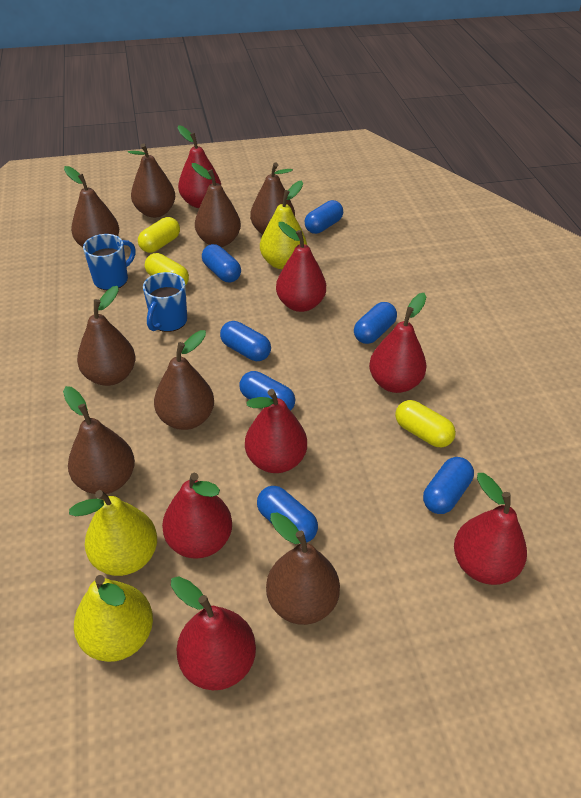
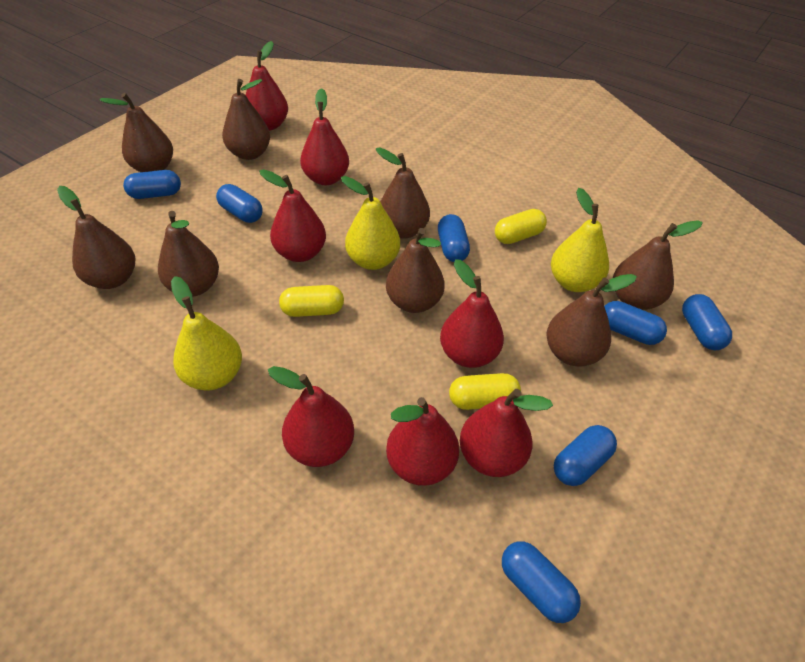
blue mug: [83,234,136,290] [143,272,187,332] = 2 -> none = 0

